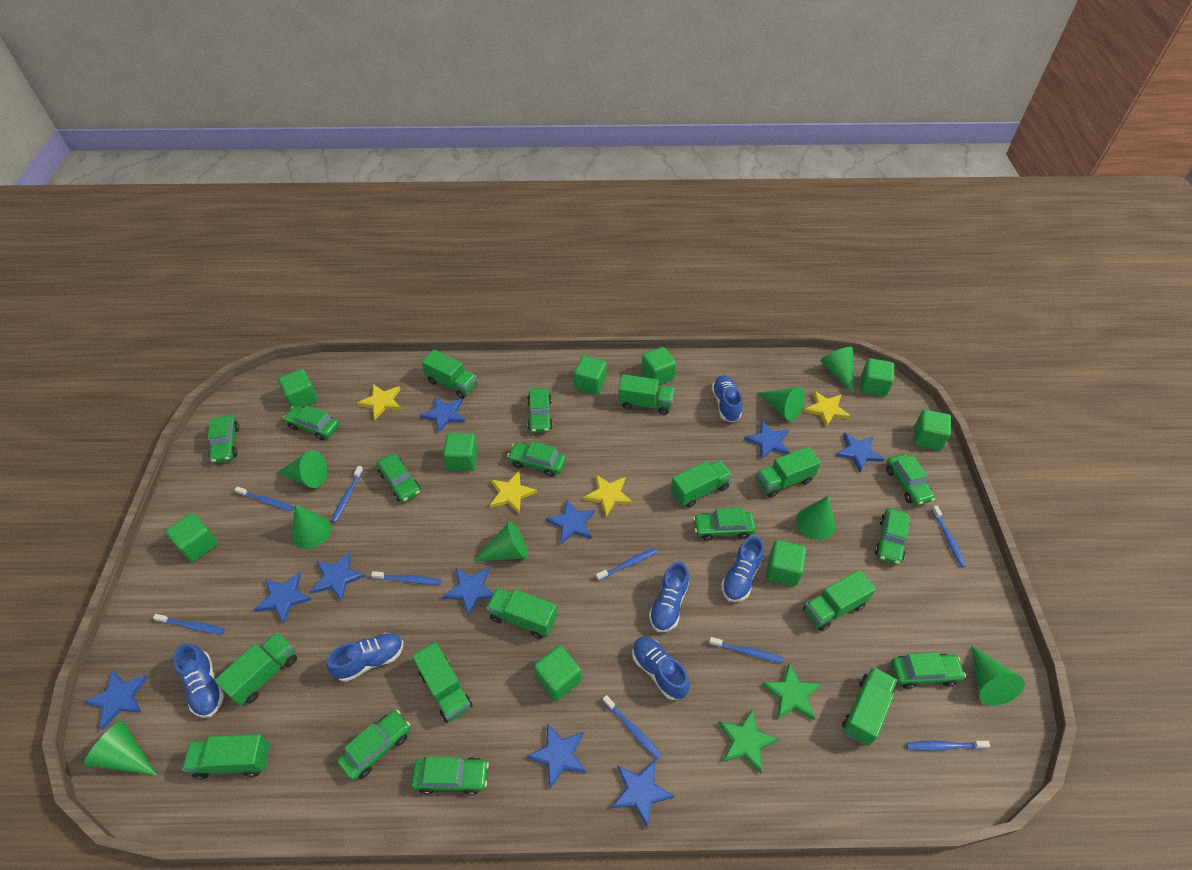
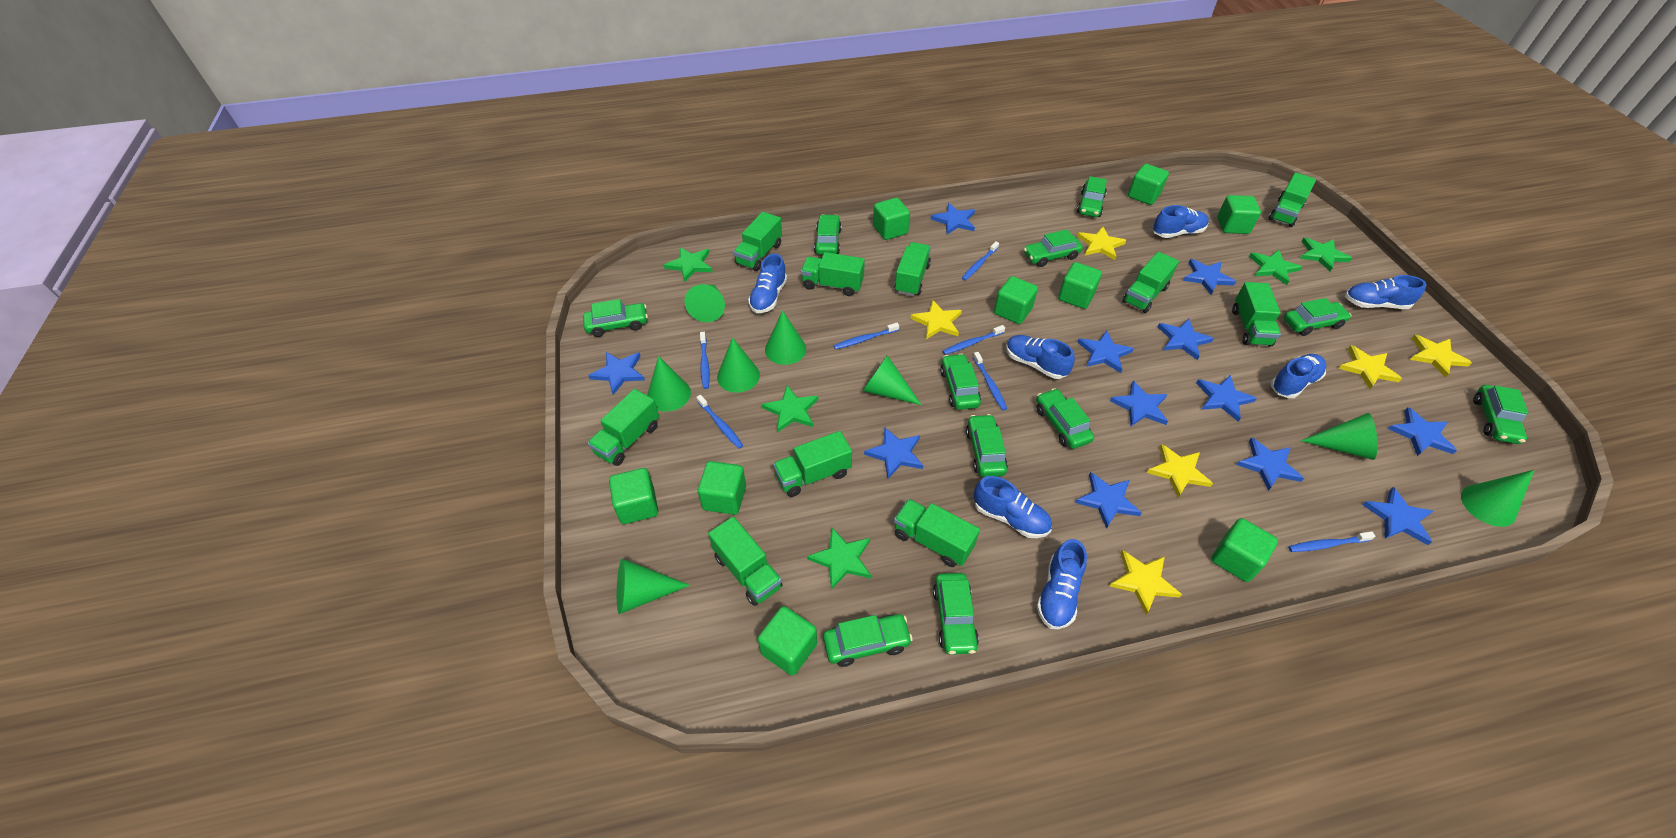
blue shoe: [173,643,224,718] [327,633,403,682] [632,637,690,700] [649,561,689,632] [712,375,742,422] [721,536,764,602] = 6 -> [748,254,787,313] [974,476,1052,538] [1006,335,1075,379] [1037,539,1087,629] [1153,205,1209,238] [1271,354,1326,398] [1345,275,1427,309] = 7
blue star: [84,670,148,730] [254,572,311,624] [310,552,366,601] [420,396,465,433] [442,567,493,616] [526,723,586,789] [546,499,595,544] [611,760,674,827] [744,421,790,459] [835,433,885,472] = 10 -> [588,352,645,395] [864,427,923,479] [931,203,975,234] [1075,472,1142,529] [1077,330,1134,373] [1110,381,1168,426] [1158,319,1214,360] [1183,259,1236,295] [1196,375,1257,422] [1236,437,1304,491] [1362,487,1433,545] [1388,407,1457,456] = 12
blue toothbrush: [153,614,225,634] [235,486,294,511] [331,466,363,522] [371,571,442,585] [596,548,658,581] [603,695,662,760] [709,637,784,663] [906,741,990,751] [931,506,966,567] = 9 -> [696,395,743,449] [700,332,710,389] [834,323,899,350] [942,325,1005,355] [962,241,999,281] [973,352,1007,410] [1288,531,1375,552] = 7
green star: [718,709,779,774] [762,663,821,720] = 2 -> [664,247,713,282] [761,385,818,433] [807,527,871,590] [1249,250,1302,285] [1300,238,1352,271] = 5
yellow star: [357,384,401,420] [490,471,537,514] [583,475,633,517] [803,391,850,427] = 4 -> [910,300,962,339] [1077,226,1126,260] [1110,550,1182,615] [1147,444,1213,498] [1339,345,1402,389] [1410,335,1472,378] = 6

